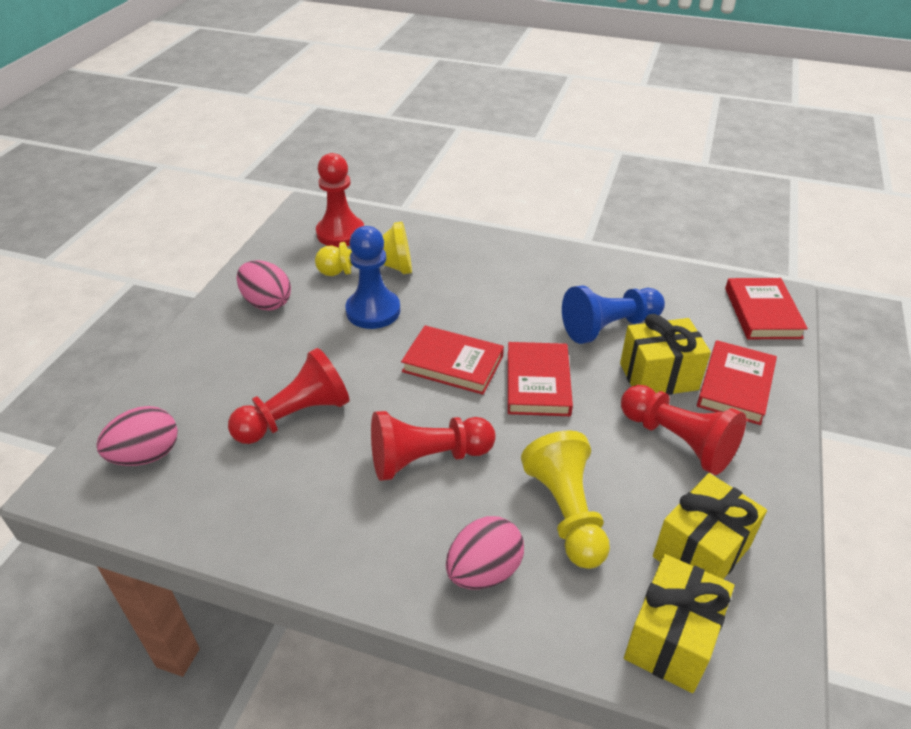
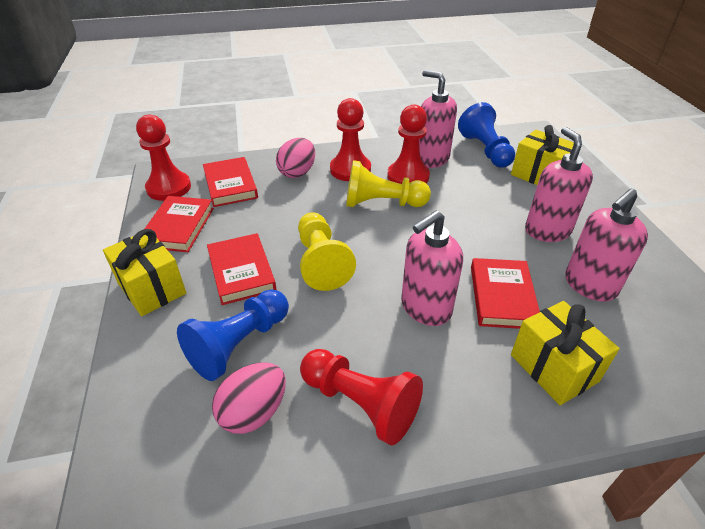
pink egg: [96,406,178,466] [236,260,291,310] [446,516,524,589] = 3 -> [212,362,286,434] [276,138,315,178] = 2
pink soap dispenser: none = 0 -> [401,210,463,326] [419,70,457,168] [525,127,593,242] [565,188,648,302] = 4

